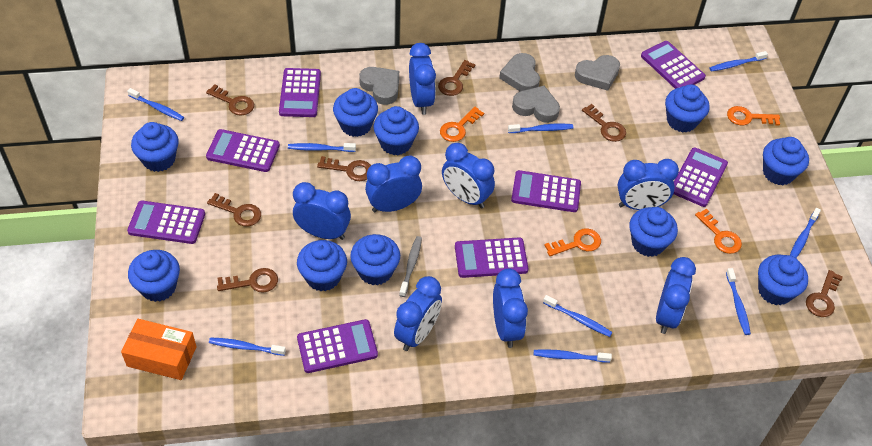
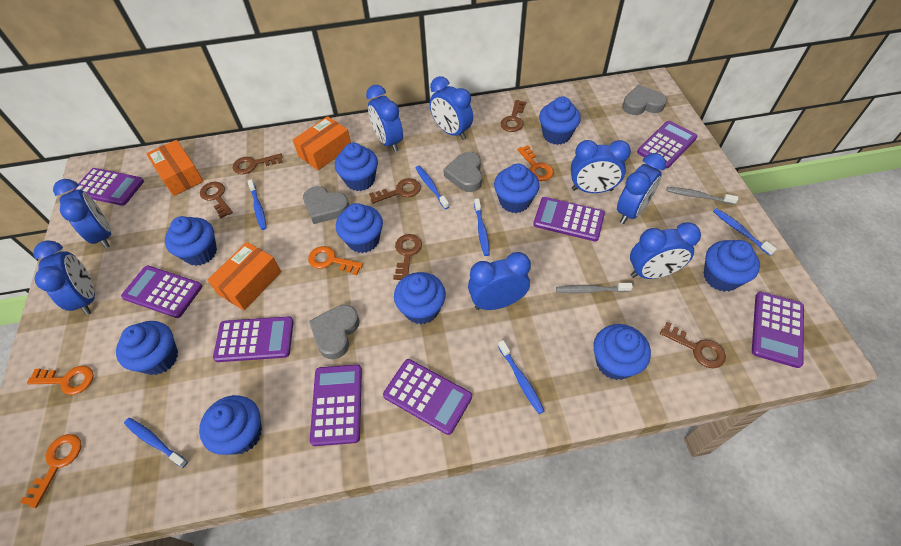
blue toothbrush: [127,88,184,121] [209,338,286,356] [288,143,356,152] [508,123,573,133] [534,349,612,363] [543,295,612,337] [709,51,768,72] [726,268,751,335] [790,208,821,258] = 9 -> [124,418,188,468] [248,179,267,230] [416,166,449,209] [474,198,490,256] [498,340,544,414] [713,208,777,256] = 6
brown key: [206,84,254,116] [207,193,261,227] [217,268,278,293] [317,156,371,181] [438,60,475,96] [582,104,626,142] [806,270,843,317] = 7 -> [200,182,233,218] [233,153,283,174] [369,178,421,204] [393,234,422,280] [500,100,526,132] [660,322,726,368] = 6
grey toothbrush: [399,236,422,297] = 1 -> [556,283,633,293] [667,187,738,205] = 2
orange box: [121,319,197,380] = 1 -> [146,140,204,196] [207,242,281,311] [293,116,351,170] = 3

